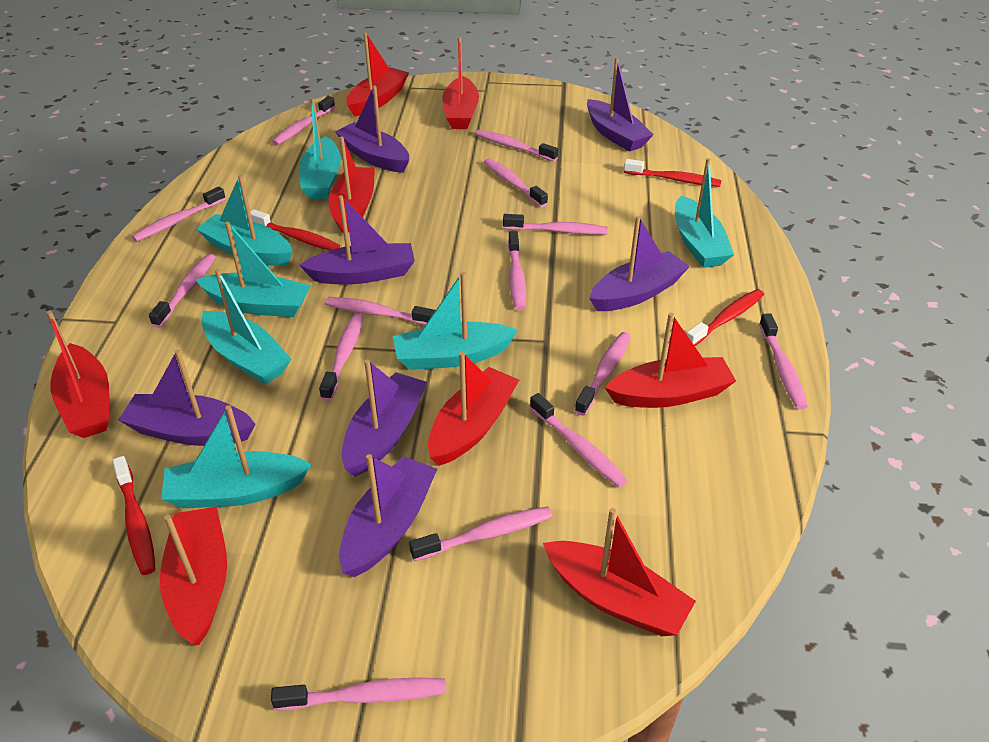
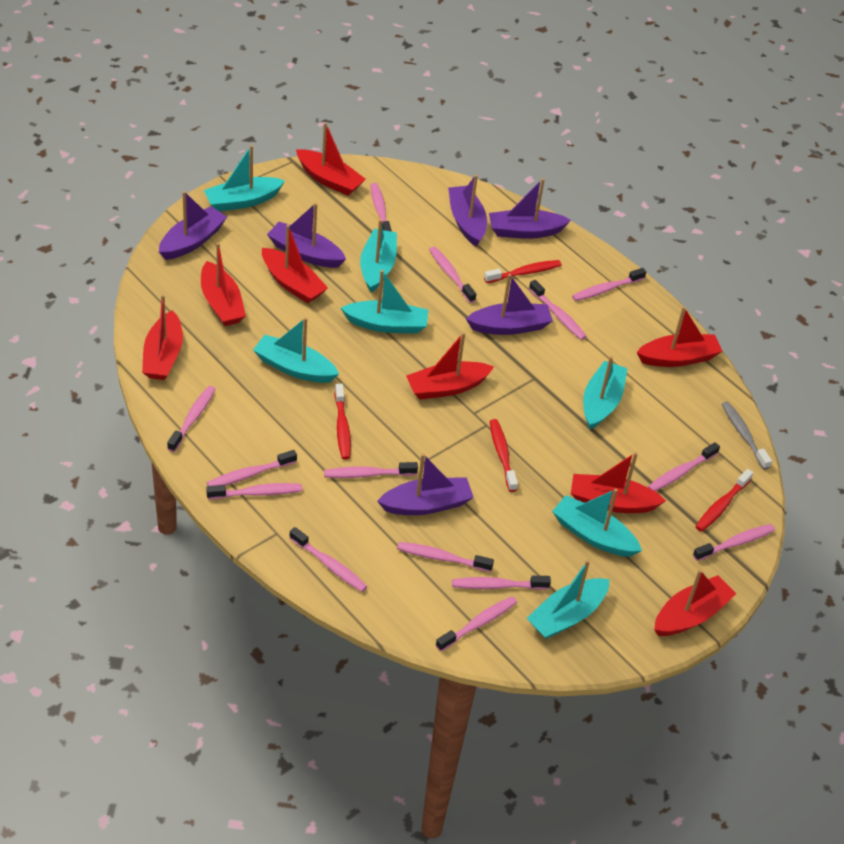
grey toothbrush: none = 0 -> [722,402,772,470] = 1
purple boat: [118,349,256,446] [299,195,415,284] [335,86,409,173] [339,454,437,577] [342,360,427,477] [587,57,654,152] [589,216,690,311] = 7 -> [159,191,227,260] [267,203,346,268] [377,453,474,515] [448,174,487,246] [466,274,553,335] [489,178,571,239] = 6

